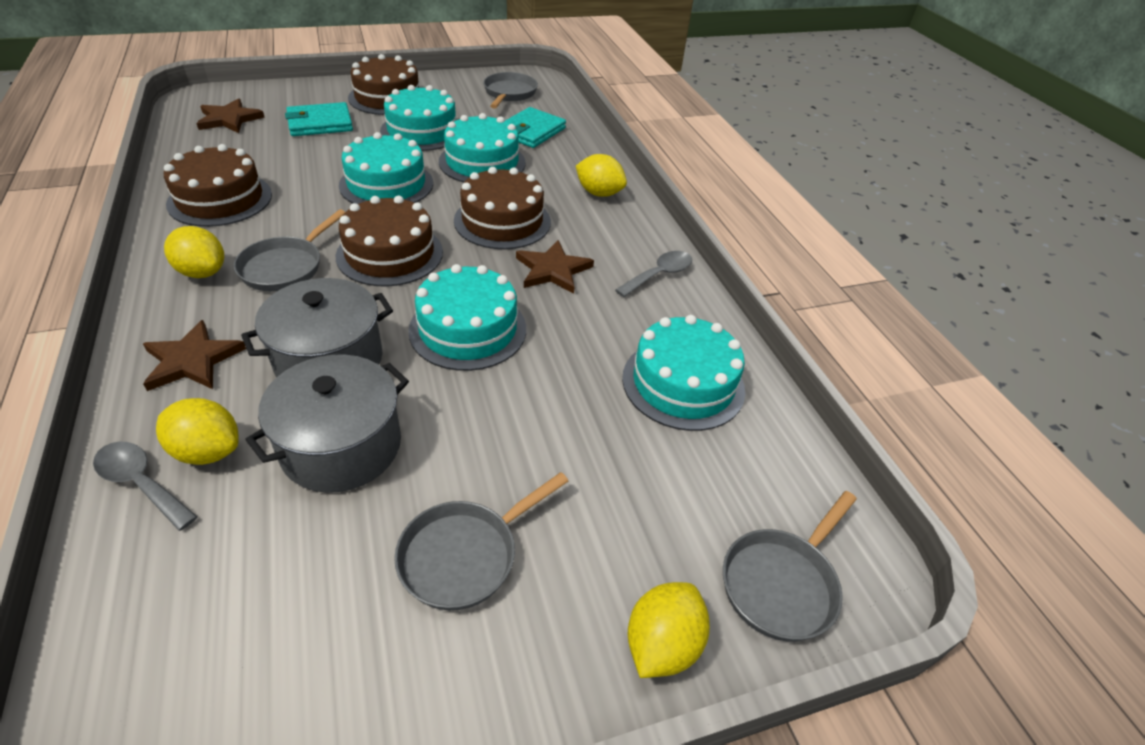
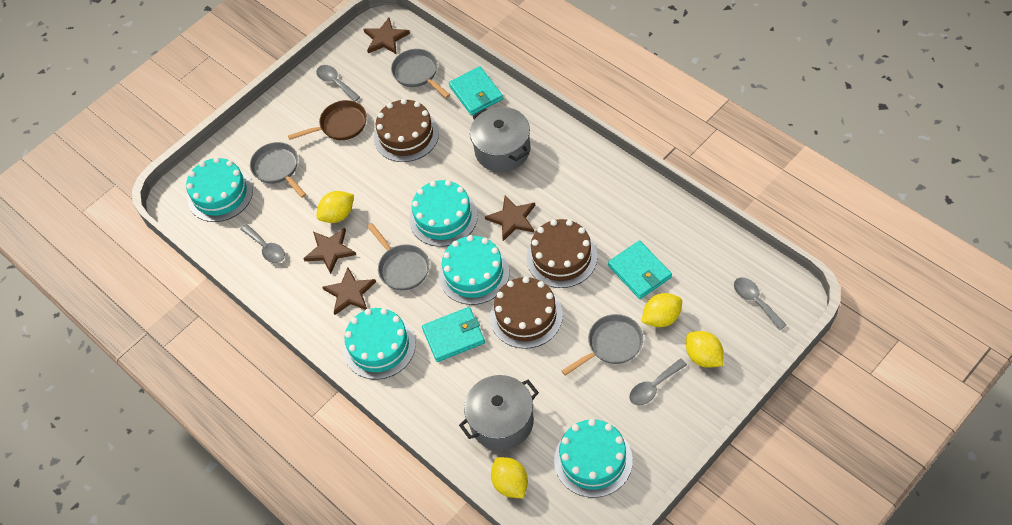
brown cake: [164,144,272,227] [336,196,443,286] [348,54,419,115] [454,167,551,249] = 4 -> [374,99,439,162] [490,277,563,349] [526,219,598,288] = 3
brown pan: none = 0 -> [288,100,367,140] = 1
brown star: [143,320,246,391] [196,98,265,133] [516,240,594,294] = 3 -> [303,228,356,274] [322,268,376,315] [364,17,410,54] [485,195,535,241] = 4
grey spoon: [93,442,198,531] [615,251,692,297] = 2 -> [240,224,285,263] [316,65,360,102] [629,358,687,406] [734,277,786,330] = 4
turquoise wallet: [285,102,353,136] [505,107,566,148] = 2 -> [422,307,485,362] [449,66,503,115] [608,240,672,299] = 3

